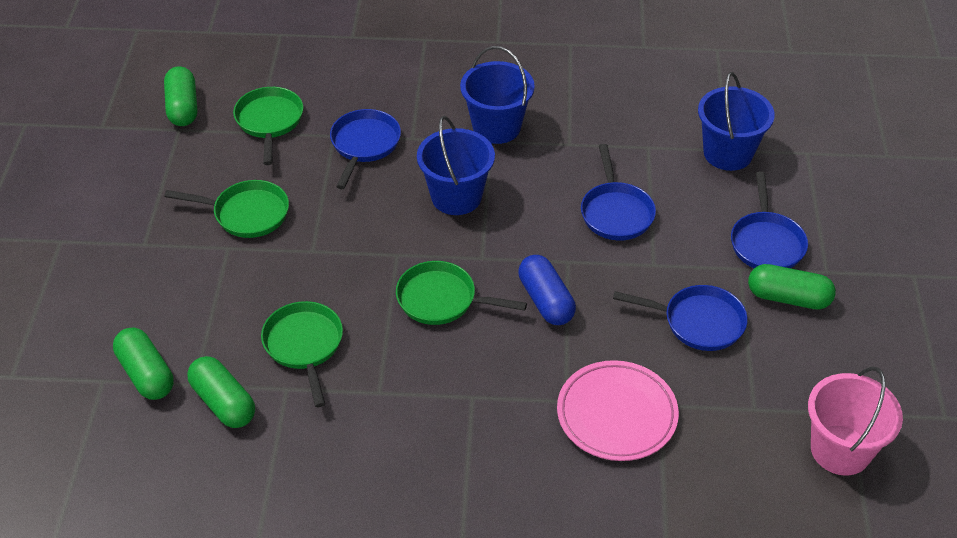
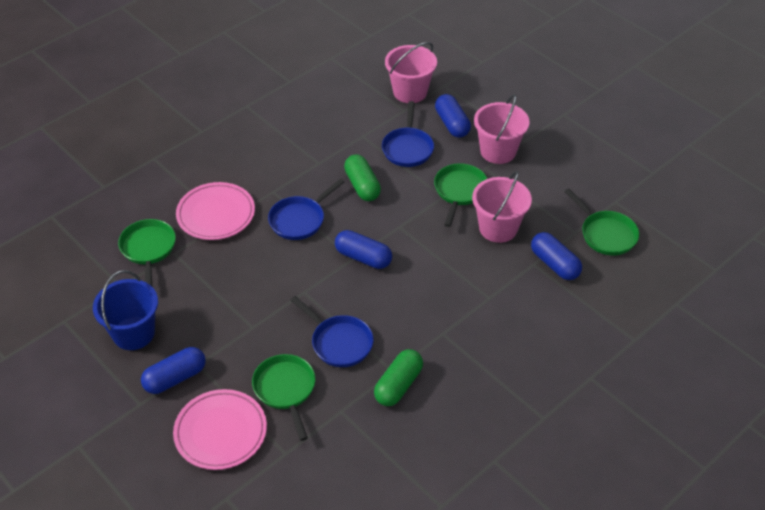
blue bucket: [417,116,495,215] [460,46,535,144] [698,72,775,171] = 3 -> [93,270,158,350] = 1
blue capsule: [518,255,576,325] = 1 -> [141,347,206,394] [335,230,392,269] [435,94,471,138] [531,232,582,280] = 4
blue pan: [330,109,401,189] [581,144,656,241] [613,285,748,351] [731,172,808,268] = 4 -> [268,178,345,240] [291,296,374,367] [382,101,434,167] = 3
green capsule: [113,327,174,400] [164,66,197,126] [187,356,255,428] [748,264,836,310] = 4 -> [344,154,381,201] [374,349,423,406] = 2
pink bucket: [808,367,903,476] = 1 -> [385,42,437,103] [472,171,532,243] [474,94,530,164] = 3
pink plate: [557,360,679,461] = 1 -> [173,389,267,470] [176,182,255,240] = 2

